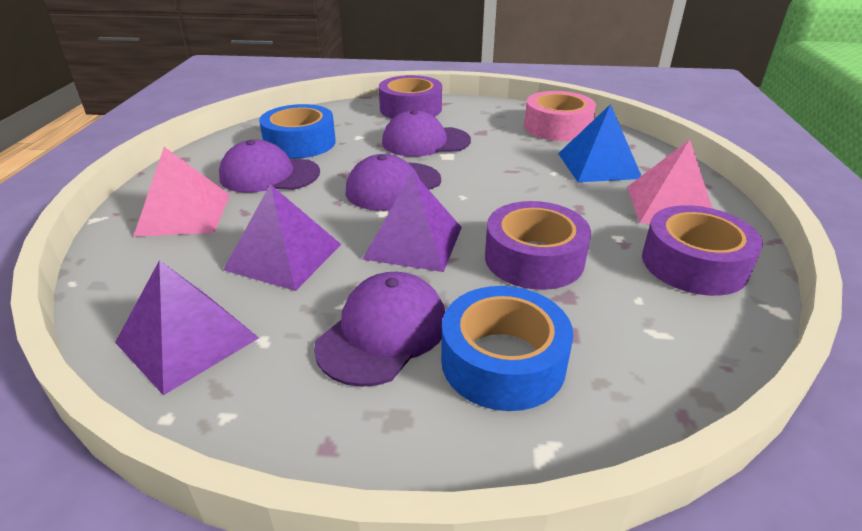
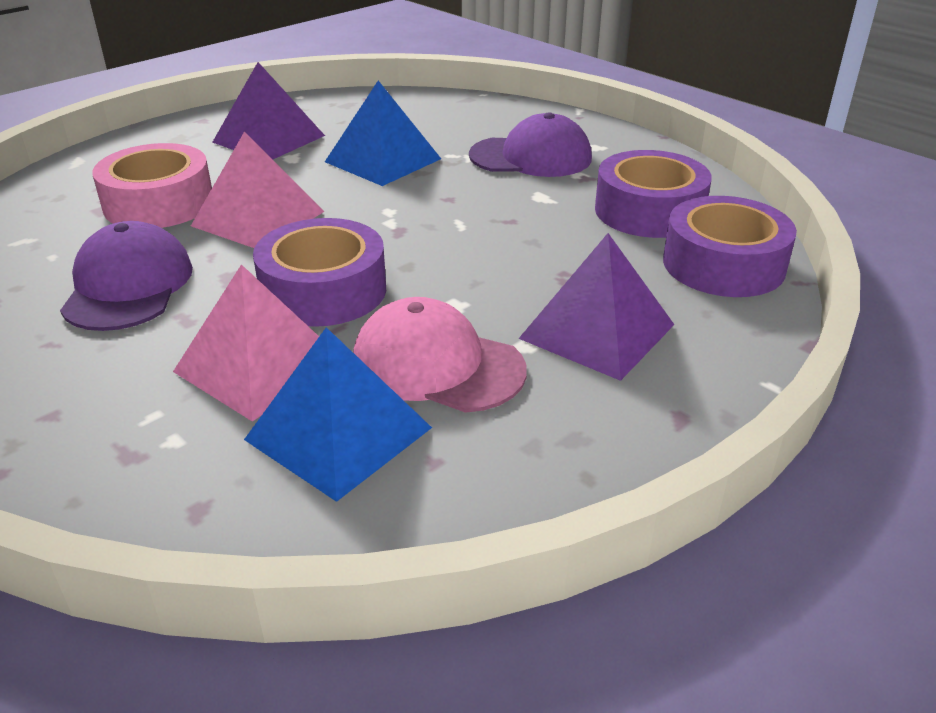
blue pyramid: [558,104,641,182] = 1 -> [244,327,432,502] [325,81,441,186] = 2
blue tape: [259,104,336,159] [441,286,574,411] = 2 -> none = 0
pink cap: none = 0 -> [353,297,527,413] = 1
purple cap: [219,140,320,193] [314,272,445,387] [346,154,441,211] [382,110,471,157] = 4 -> [60,221,193,331] [469,112,592,177] = 2
purple pyramid: [115,260,259,395] [223,184,341,291] [363,171,462,272] = 3 -> [212,62,325,160] [519,233,675,381] = 2

